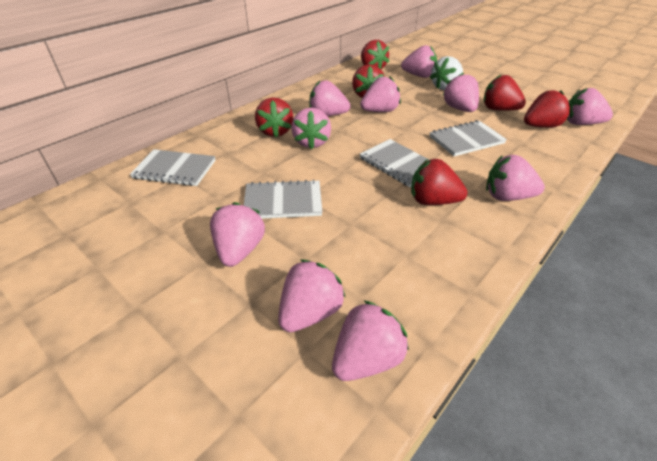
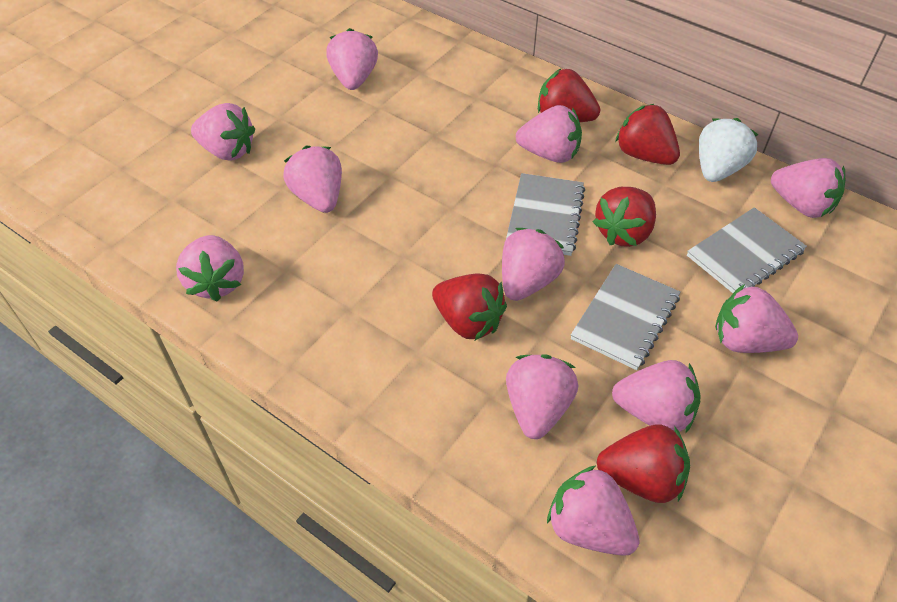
grey notebook: [130,149,216,186] [244,179,322,219] [359,139,429,187] [430,120,507,156] = 4 -> [506,173,585,256] [571,264,681,370] [687,207,807,293] = 3
pink strawberry: [210,202,265,267] [278,259,346,332] [291,108,331,149] [309,80,350,116] [332,300,409,381] [360,77,401,112] [401,45,437,78] [443,73,479,112] [486,155,545,201] [568,88,613,125] = 10 -> [176,235,244,302] [191,103,255,161] [283,146,342,213] [326,28,378,90] [502,228,565,301] [506,354,578,439] [516,105,582,163] [547,465,640,556] [612,360,701,434] [715,284,798,353] [771,158,845,218] = 11
red strawberry: [255,98,293,138] [352,64,385,98] [361,40,389,69] [411,159,467,205] [484,75,526,111] [524,90,571,128] = 6 -> [432,273,507,340] [538,68,600,122] [593,187,656,247] [597,425,690,503] [615,104,680,165] = 5

